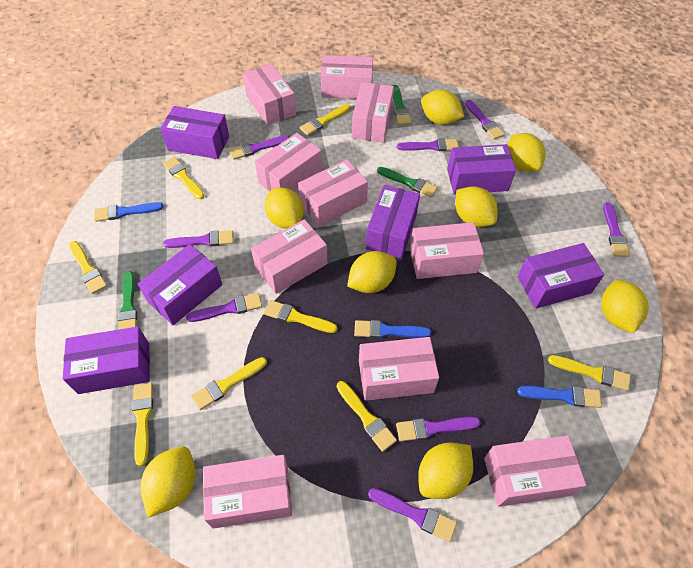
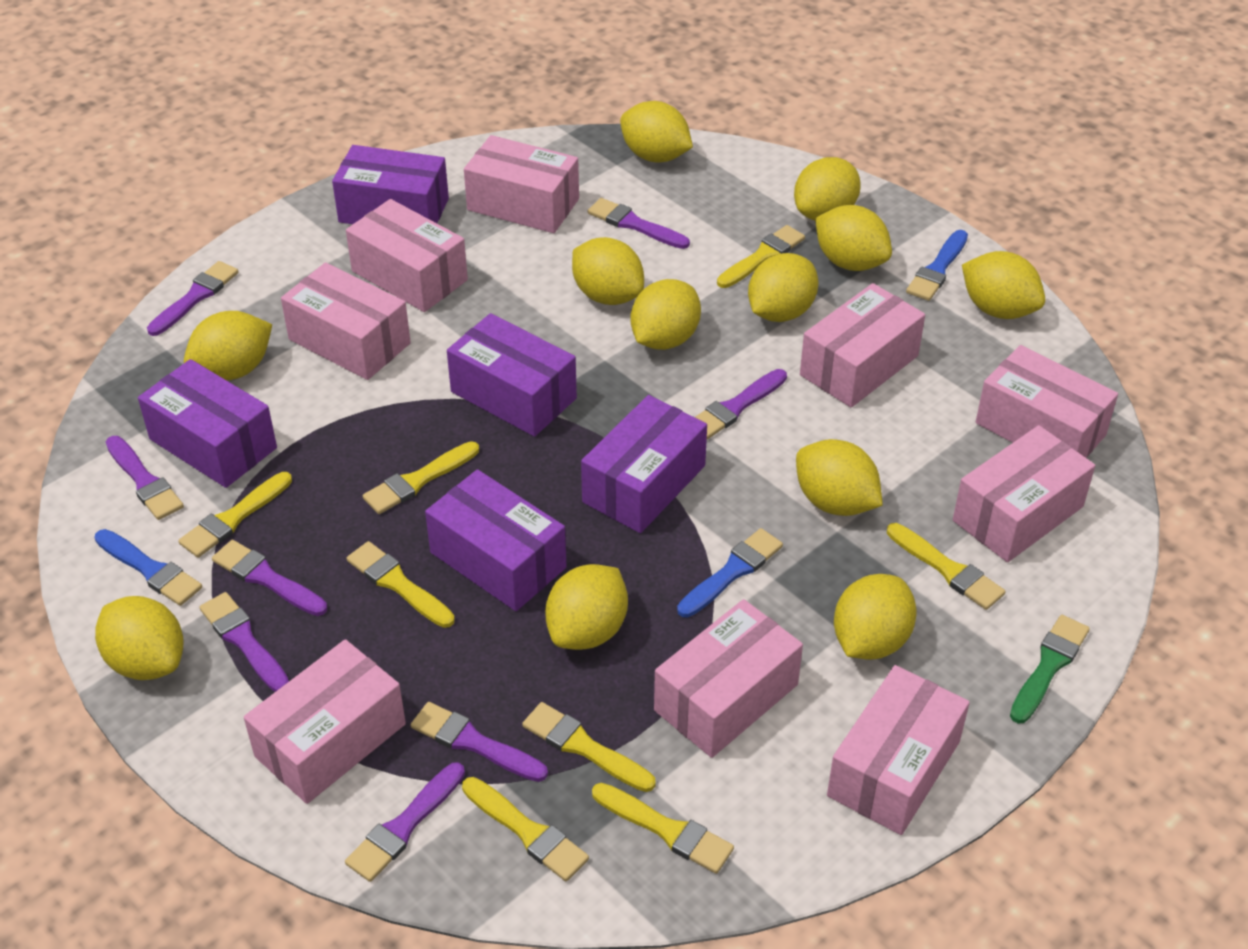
green brush: [118,271,137,330] [377,167,438,198] [392,85,411,125] = 3 -> [1010,615,1090,724] = 1
pink box: [203,455,292,529] [243,64,296,125] [251,219,328,294] [255,133,322,192] [298,159,368,227] [321,55,373,99] [352,82,394,143] [359,337,439,401] [410,222,484,279] [484,435,586,507] = 10 -> [244,639,406,804] [281,263,411,380] [346,199,468,312] [464,135,579,233] [654,599,803,758] [800,283,925,408] [827,665,970,835] [953,425,1095,562] [976,345,1118,458] = 9
purple box: [63,327,150,394] [138,244,222,325] [160,106,229,159] [366,185,420,259] [447,144,516,195] [517,243,604,309] = 6 -> [138,359,277,488] [332,145,449,224] [425,469,567,611] [447,313,577,437] [581,395,707,533] = 5
yellow lemon: [140,446,196,517] [264,187,304,229] [347,251,397,293] [418,442,473,499] [421,90,464,125] [455,186,498,227] [508,133,546,172] [601,280,649,333] = 8 -> [95,596,183,680] [184,311,272,381] [545,564,628,650] [572,237,644,305] [620,101,693,162] [631,279,701,350] [748,253,818,322] [794,157,861,221] [796,439,883,516] [815,205,892,271] [834,574,917,660] [962,251,1045,319] = 12

